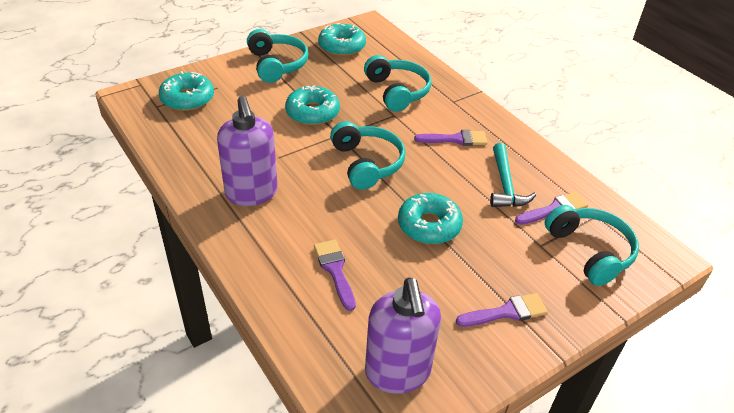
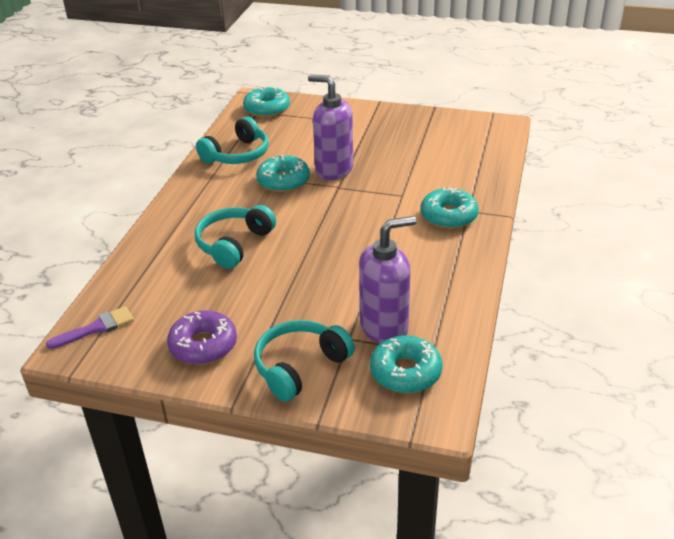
purple brush: [314,240,356,311] [414,130,487,146] [456,293,548,327] [515,192,588,225] = 4 -> [46,306,134,349] = 1
purple donut: none = 0 -> [167,311,237,364] = 1
turquoise hammer: [490,143,536,207] = 1 -> none = 0
turquoise headphones: [247,29,309,83] [330,121,405,190] [364,55,431,112] [545,205,639,286] = 4 -> [195,205,276,269] [196,117,269,164] [254,320,355,402] = 3

